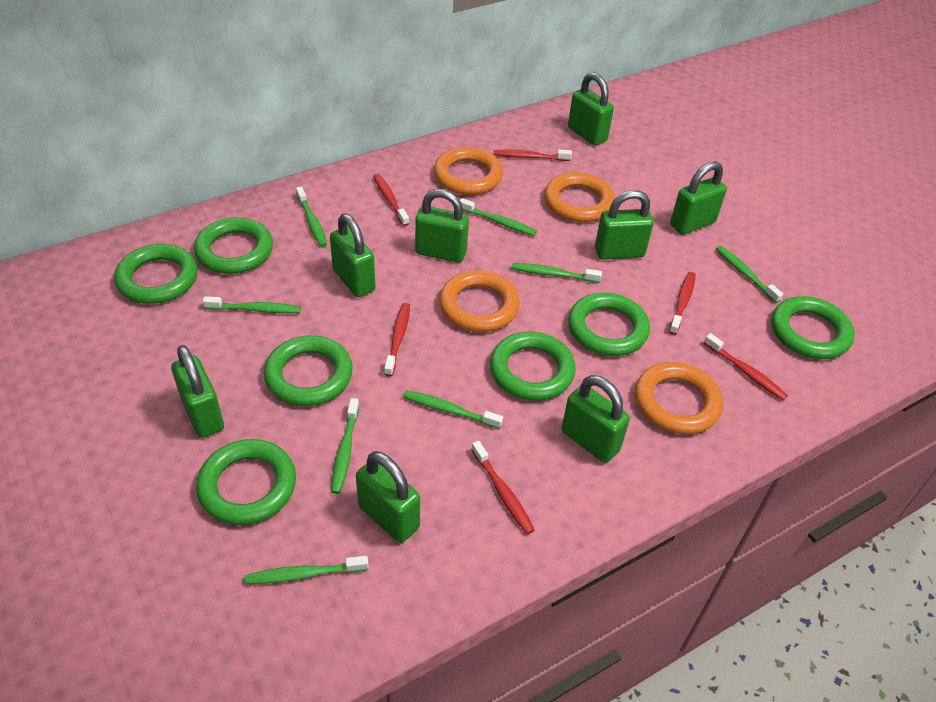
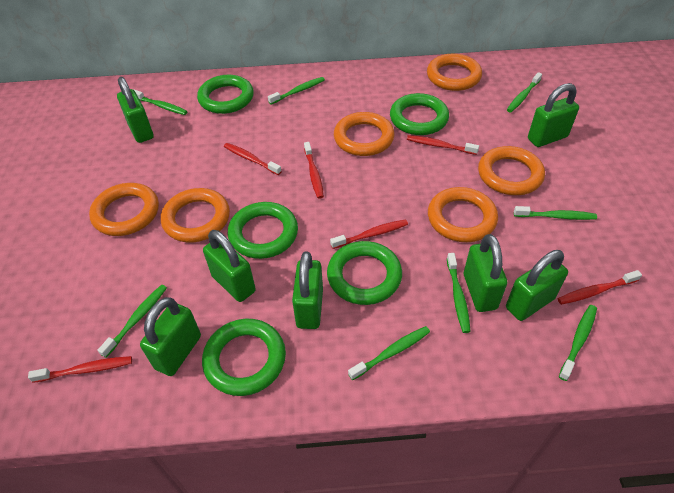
green padlock: [171,345,224,438] [330,213,375,297] [356,451,420,543] [415,189,469,263] [562,375,630,463] [568,72,614,146] [595,190,654,260] [670,162,727,235] = 8 -> [117,77,154,143] [140,297,201,376] [203,230,256,302] [292,251,323,329] [464,234,507,312] [506,250,568,321] [528,83,579,147] = 7
green ring: [114,244,198,304] [194,217,273,274] [196,439,296,525] [264,335,353,406] [490,332,576,401] [568,293,650,356] [771,296,855,359] = 7 -> [197,75,254,114] [202,319,286,396] [228,202,298,259] [327,241,402,305] [390,93,449,135] = 5
orange ring: [434,147,503,195] [439,271,520,332] [544,172,615,222] [635,362,723,434] = 4 -> [89,183,159,236] [161,188,230,242] [334,112,395,156] [427,54,482,91] [428,187,498,242] [478,146,545,195] = 6

